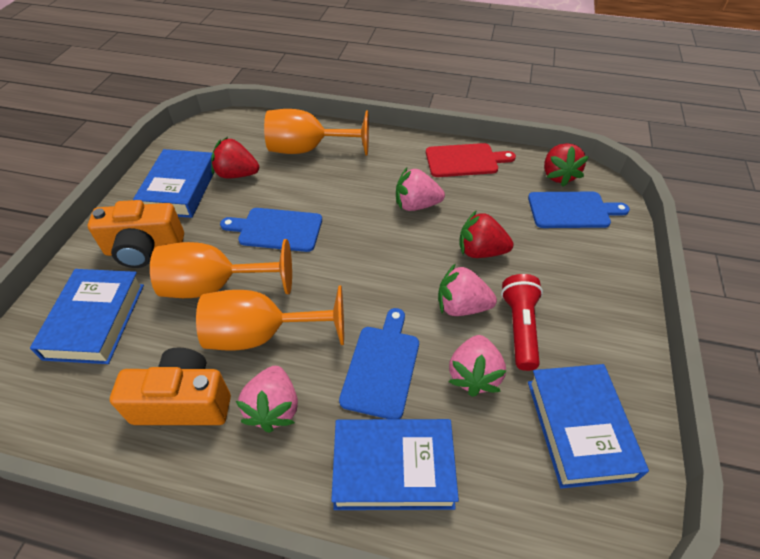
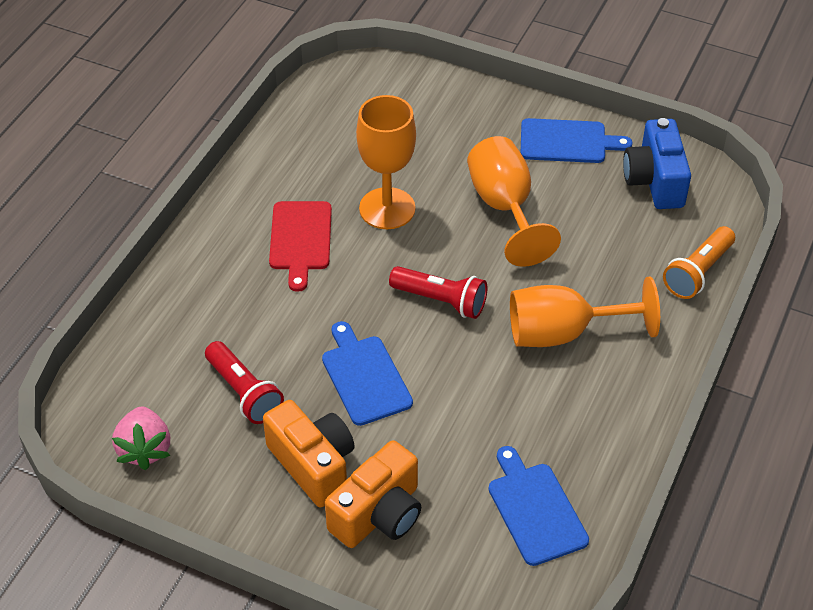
blue book: [30,269,144,364] [133,149,213,218] [331,419,459,510] [528,364,649,489] = 4 -> none = 0
blue camera: none = 0 -> [623,118,691,209] = 1
orange flashlight: none = 0 -> [663,226,735,299] = 1
pink strawberry: [236,366,298,433] [396,168,445,211] [438,263,497,316] [449,335,507,397] = 4 -> [112,407,170,470] = 1
red flashlight: [501,274,543,371] = 1 -> [205,341,284,424] [389,266,488,319] = 2
red strawberry: [211,137,259,179] [459,210,513,258] [544,143,589,187] = 3 -> none = 0

